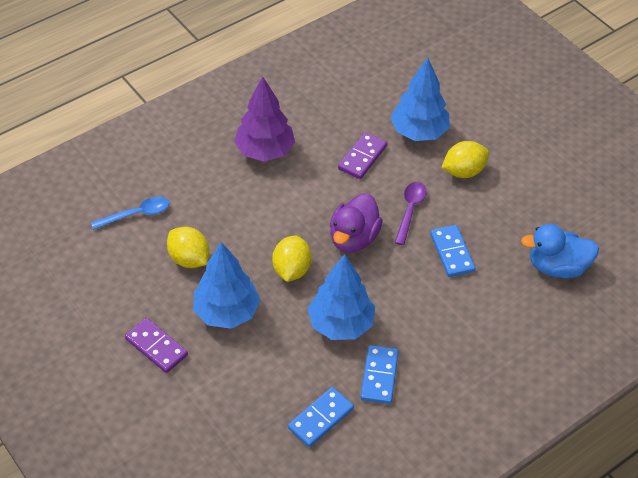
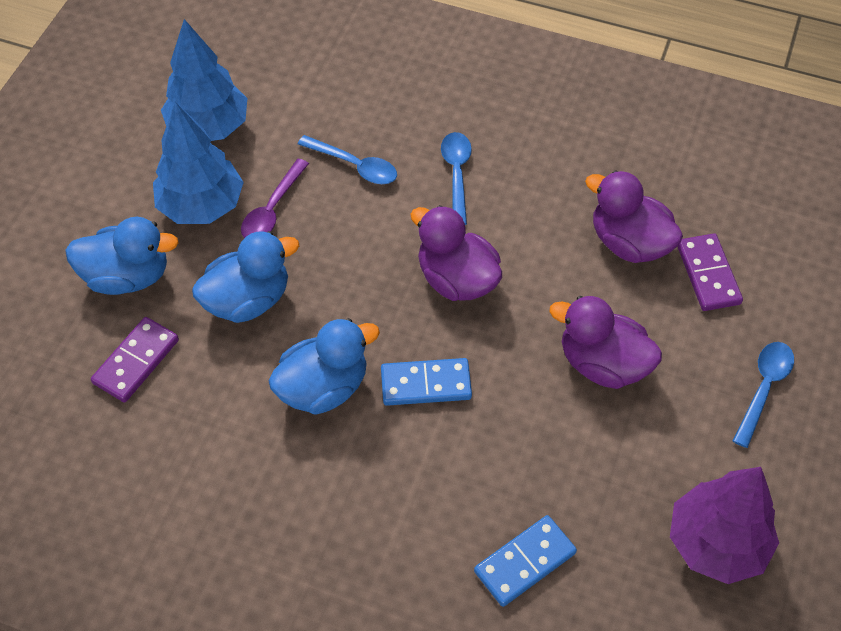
blue domino: [288,387,354,447] [360,345,399,404] [430,225,475,277] = 3 -> [381,358,472,406] [474,515,577,607] = 2
blue duck: [521,224,599,278] = 1 -> [65,217,179,295] [192,231,299,323] [268,318,380,415] = 3
blue spoon: [91,196,170,230] = 1 -> [298,135,397,184] [441,132,472,225] [733,342,794,448] = 3
blue tree: [193,242,260,329] [308,254,375,340] [390,58,450,141] = 3 -> [153,102,244,224] [161,19,247,141] = 2
purple duck: [330,193,383,253] = 1 -> [410,205,502,301] [549,296,662,389] [585,170,683,263] = 3
yellow lemon: [167,227,209,268] [272,235,312,282] [441,141,489,178] = 3 -> none = 0

